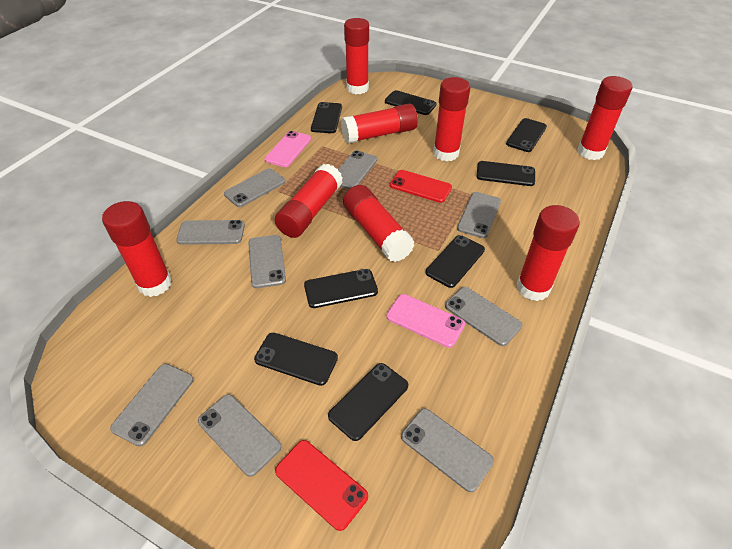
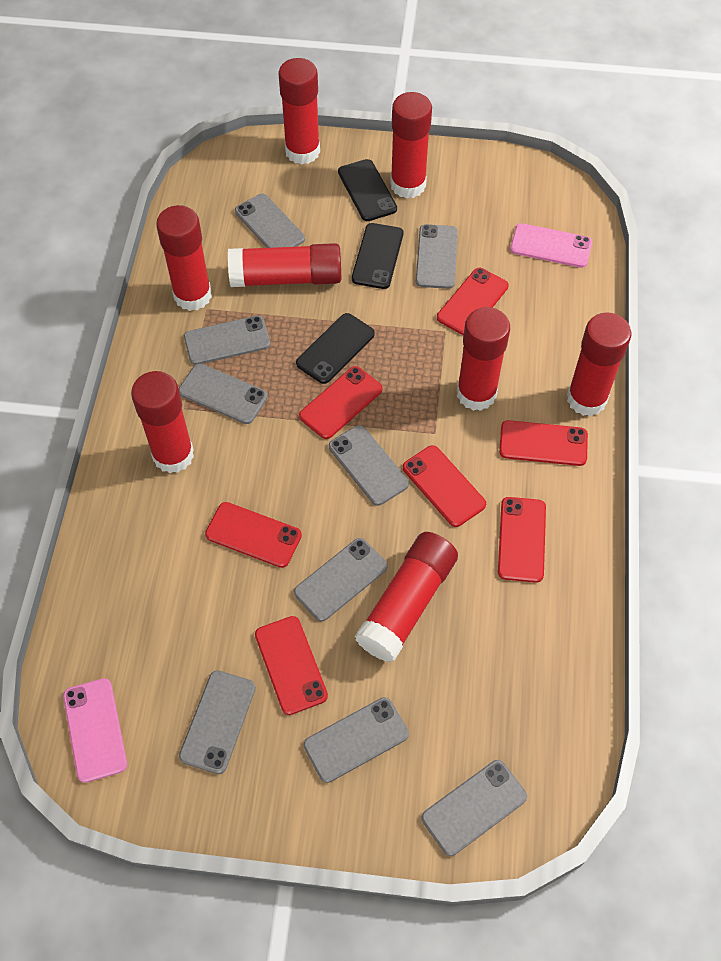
black phone: [254,333,338,386] [304,269,378,308] [311,102,342,133] [328,363,408,441] [385,90,437,115] [426,235,485,288] [476,161,535,186] [506,118,547,152] = 8 -> [296,313,375,384] [338,159,397,221] [352,223,403,289] = 3
red phone: [275,440,368,531] [390,170,452,203] = 2 -> [205,502,302,568] [255,616,328,715] [299,366,383,439] [403,445,486,527] [437,268,509,335] [498,497,546,583] [499,420,588,466] = 7

